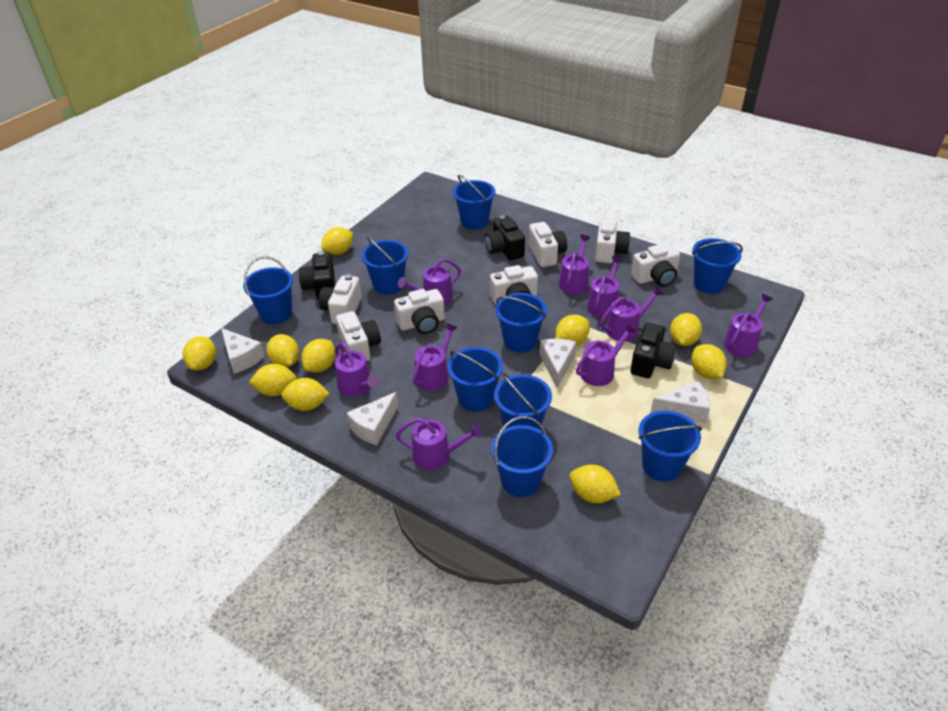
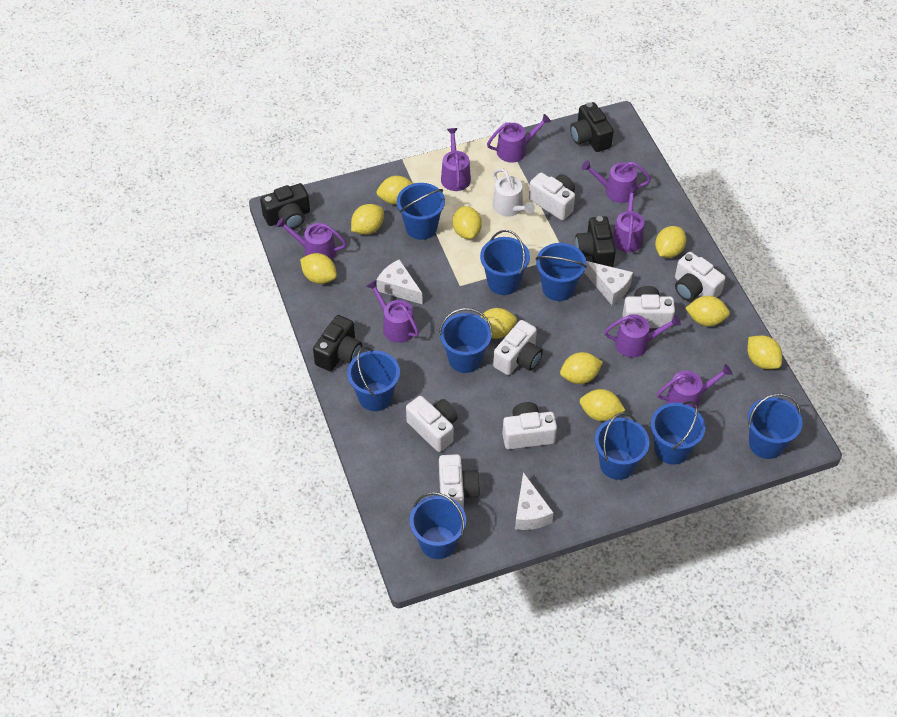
black camera: [299,251,335,300] [485,215,525,260] [630,323,677,378] = 3 -> [260,183,310,229] [313,315,362,371] [570,102,613,152] [575,216,616,267] = 4
purple watering can: [335,343,380,397] [395,418,482,470] [398,258,461,305] [413,323,458,391] [559,235,591,294] [576,324,636,386] [587,256,623,318] [600,287,663,341] [724,294,773,357] = 9 -> [276,217,347,260] [367,280,419,343] [441,128,471,191] [487,114,551,163] [581,160,651,203] [604,314,681,358] [612,187,644,252] [657,364,732,409] = 8
white cheese: [221,328,265,374] [347,392,398,445] [540,339,576,388] [650,381,710,423] = 4 -> [377,259,423,305] [515,472,554,530] [584,261,633,305] = 3
white watering can: none = 0 -> [493,168,535,217] = 1

